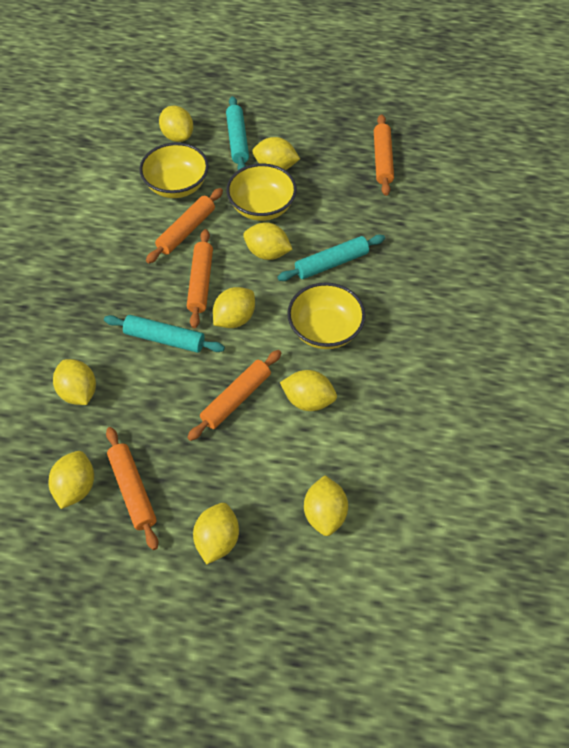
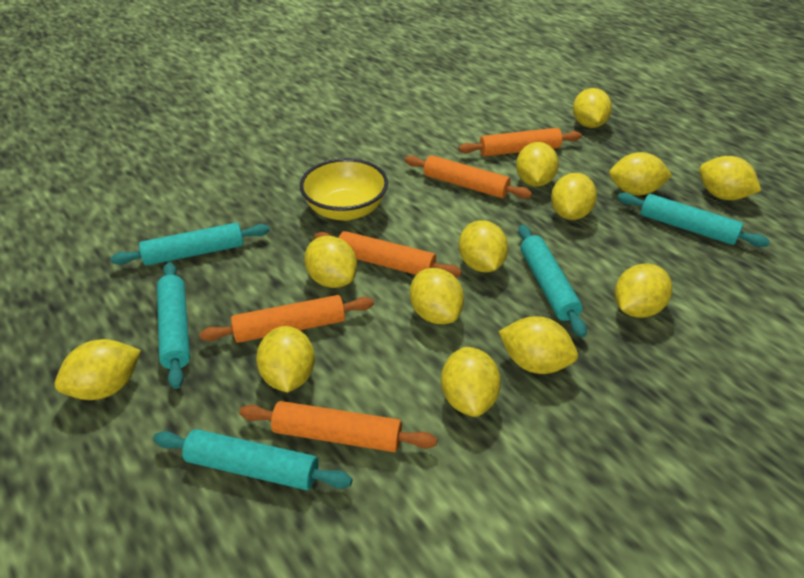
turquoise rolling pin: [104,315,225,353] [226,96,249,170] [277,234,385,281] = 3 -> [111,223,270,266] [153,429,352,490] [157,262,190,389] [518,225,587,337] [618,193,770,247] = 5
yellow bowl: [139,143,209,198] [226,163,297,221] [287,282,365,349] = 3 -> [300,158,388,221] = 1
yellow lemon: [49,451,94,509] [53,359,96,405] [159,106,193,142] [193,503,239,565] [213,287,255,328] [243,222,293,260] [252,137,300,170] [280,370,337,411] [304,475,348,536] = 9 -> [55,339,141,400] [256,326,315,393] [304,236,357,288] [410,268,464,324] [441,347,501,417] [459,220,508,273] [498,316,578,374] [516,142,559,187] [551,173,597,220] [573,88,612,128] [609,152,672,195] [614,264,672,318] [699,156,761,200] = 13

